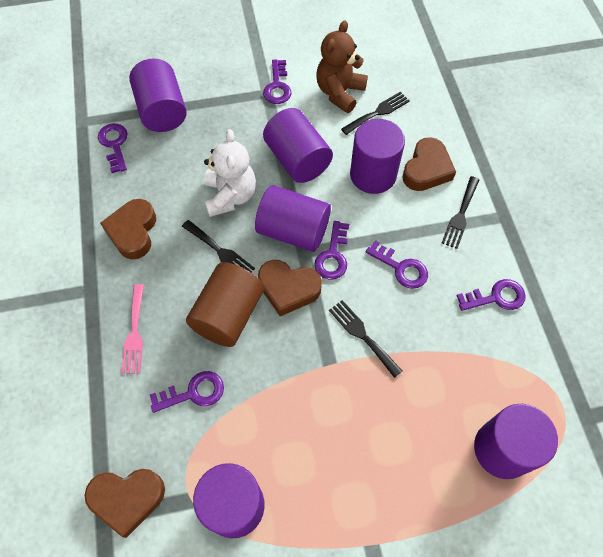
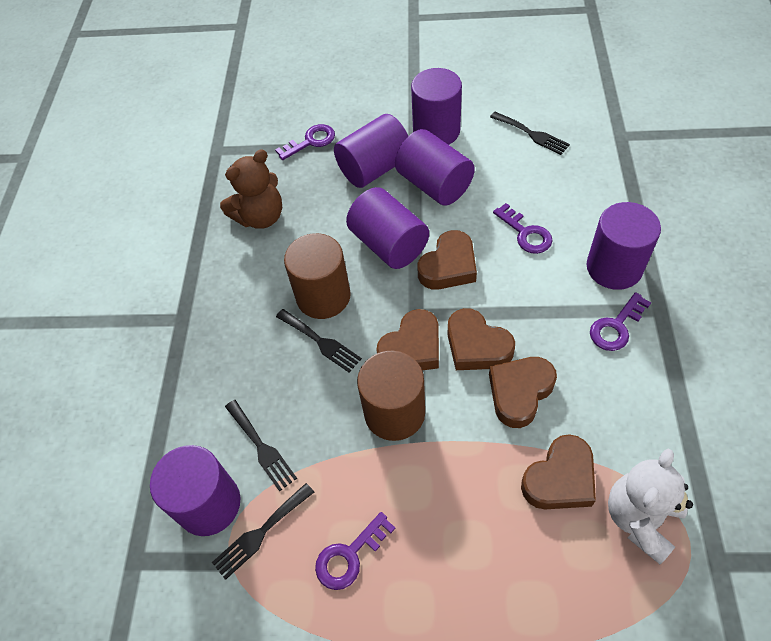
brown cylinder: [186,262,264,347] = 1 -> [284,233,351,319] [357,351,425,441] = 2
brown heart: [84,469,165,538] [100,199,156,259] [258,260,322,316] [402,137,456,191] = 4 -> [376,309,439,370] [417,230,477,290] [448,308,515,370] [489,357,557,428] [521,434,596,509] = 5
pink fork: [121,284,144,374] = 1 -> none = 0
purple key: [98,123,127,173] [150,371,224,413] [263,59,292,104] [314,221,349,279] [366,240,428,289] [457,279,526,311] = 6 -> [275,124,335,160] [315,512,396,590] [493,203,553,254] [590,292,651,351] = 4

